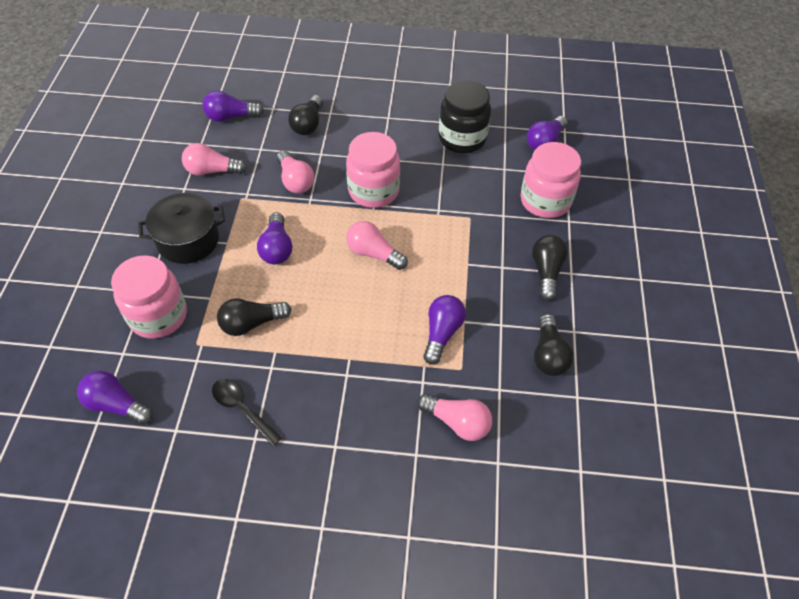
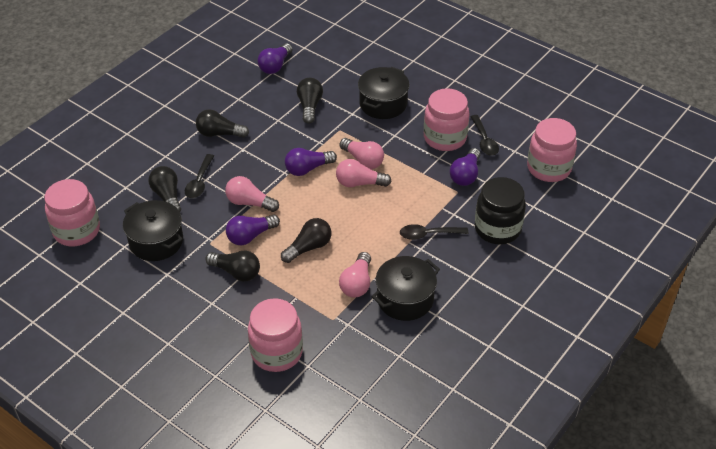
black light bulb: [217,298,291,336] [288,95,323,135] [532,235,568,301] [534,314,574,376] = 4 -> [149,166,181,212] [196,109,249,138] [206,251,260,281] [281,218,331,263] [297,78,323,124] = 5
black pot: [138,193,225,264] = 1 -> [123,200,183,261] [358,67,409,119] [371,256,440,321] = 3
black spoon: [212,379,282,446] = 1 -> [185,154,214,198] [400,224,468,240] [470,115,499,155] = 3
pink jar: [111,255,187,339] [346,132,400,208] [520,142,581,218] = 3 -> [45,179,100,246] [248,298,303,372] [424,88,469,151] [527,118,577,182] = 4
purple light bulb: [77,371,153,425] [203,91,264,122] [257,212,292,264] [423,295,466,365] [527,116,568,151] = 5 -> [226,214,280,245] [258,43,293,74] [285,148,337,176] [450,148,480,186] = 4

